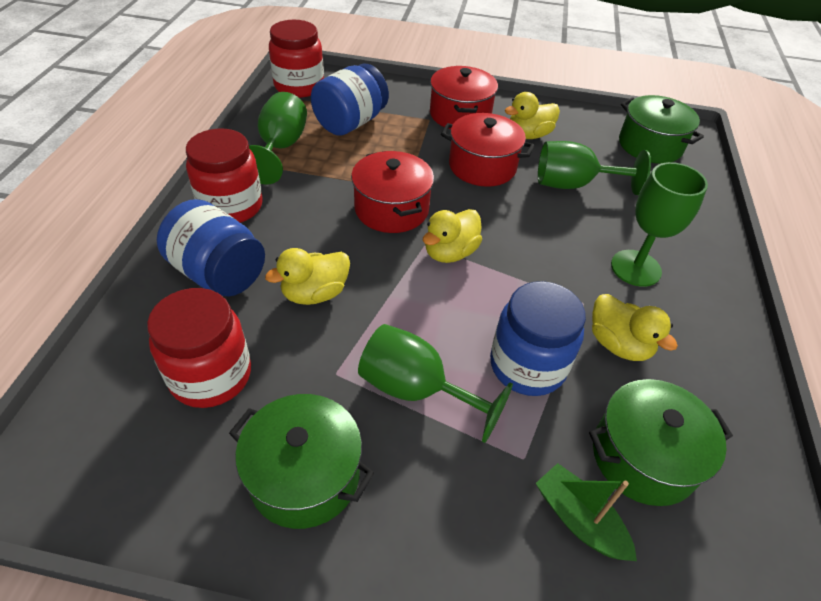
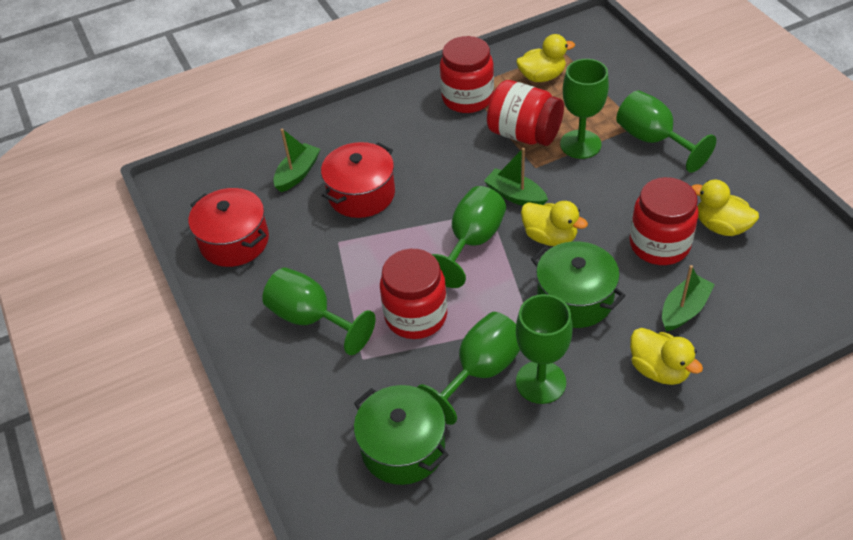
blue jar: [157,199,265,297] [311,63,389,136] [490,281,586,396] = 3 -> none = 0
green boat: [536,463,637,561] = 1 -> [273,129,320,192] [484,148,548,206] [662,265,715,331] = 3
green goblet: [249,92,307,185] [358,324,513,443] [538,141,651,195] [611,162,708,287] = 4 -> [262,267,376,355] [417,312,520,425] [432,186,506,288] [516,294,573,404] [560,59,609,159] [616,90,716,173] = 6
green pot: [229,394,374,529] [589,379,733,506] [619,95,704,164] = 3 -> [354,385,448,485] [531,241,626,328] = 2
red jar: [147,288,251,408] [186,128,262,223] [269,20,324,98] = 3 -> [380,249,447,339] [440,36,494,113] [487,80,564,146] [630,177,699,265] = 4
red pot: [351,151,434,233] [430,66,498,129] [441,113,534,187] = 3 -> [189,188,269,267] [321,142,395,218] = 2

